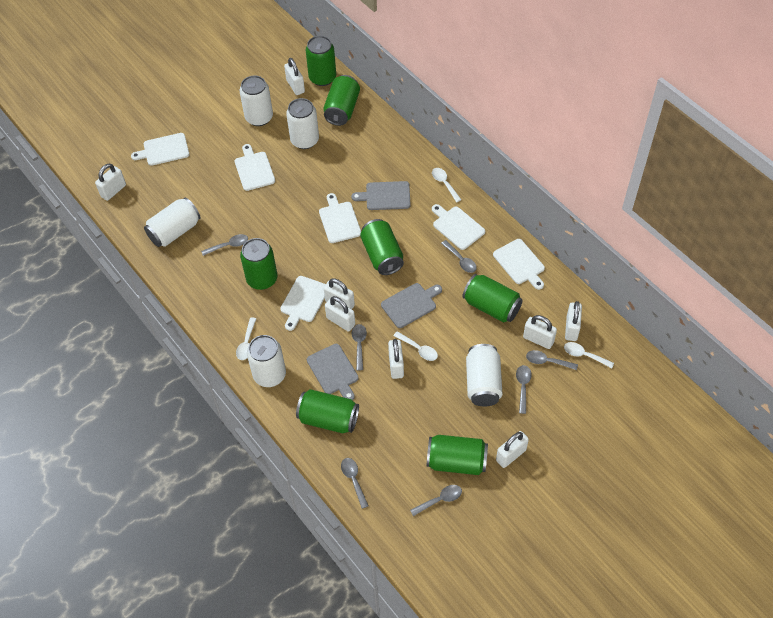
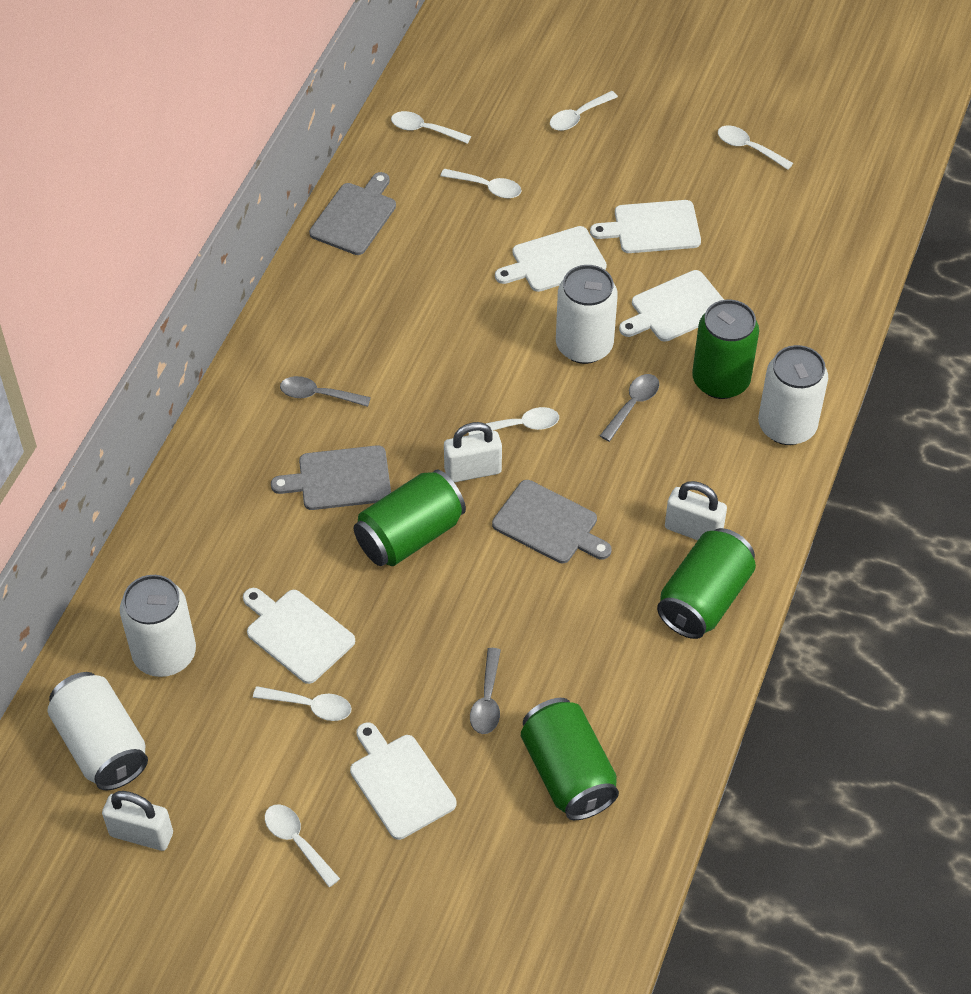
green can: [240,238,277,290] [296,389,359,433] [306,36,336,86] [323,75,360,126] [360,219,404,275] [427,435,488,475] [462,274,523,323] = 7 -> [354,469,466,566] [521,698,619,820] [657,528,756,639] [692,300,759,399] = 4
grey spoon: [201,234,248,256] [341,458,368,509] [352,324,367,370] [410,485,462,516] [441,240,477,273] [516,365,532,414] [526,350,578,370] = 7 -> [280,376,371,407] [470,648,501,734] [600,374,659,442] = 3
white can: [144,198,200,247] [240,76,273,126] [247,335,286,387] [286,98,319,149] [466,344,503,406] = 5 -> [48,672,148,790] [120,575,196,677] [556,265,618,364] [758,345,828,445] = 4
white cutting board: [131,133,189,166] [235,144,275,191] [280,276,326,331] [319,193,361,243] [432,204,485,250] [493,239,545,290] = 6 -> [243,588,355,684] [350,722,457,840] [495,226,607,292] [590,200,701,253] [619,270,724,342] = 5
white padlock: [95,163,126,201] [284,58,305,95] [324,278,355,309] [325,296,355,332] [388,339,404,379] [496,431,529,468] [523,315,557,349] [565,301,582,341] = 8 -> [102,791,173,851] [444,422,502,482] [665,481,727,540] = 3
white spoon: [236,317,256,360] [393,331,438,361] [432,168,461,202] [564,342,614,368] = 4 -> [253,686,351,721] [265,804,340,887] [391,111,471,144] [441,169,522,198] [468,407,559,435] [550,91,618,131] [718,126,793,170] = 7

